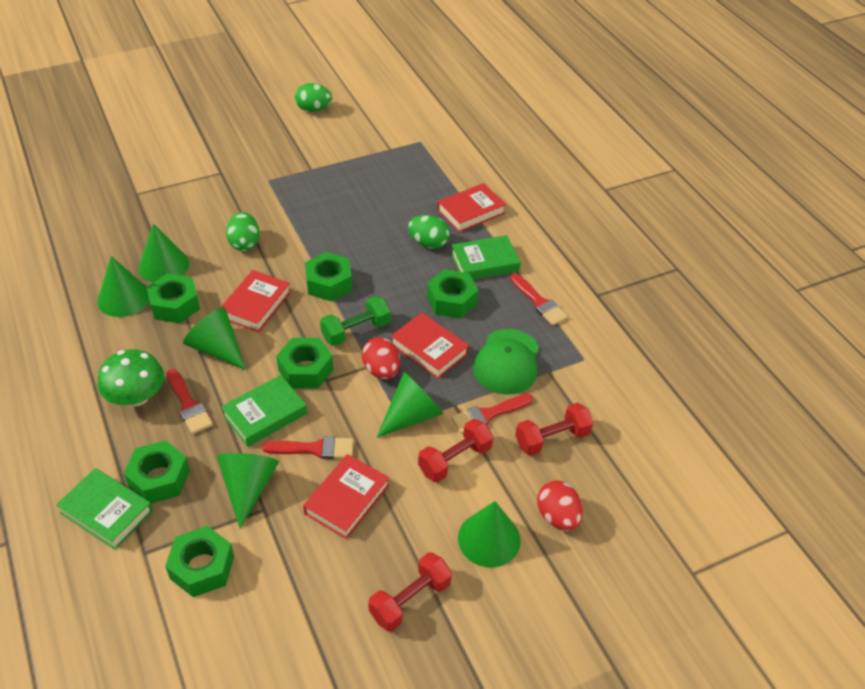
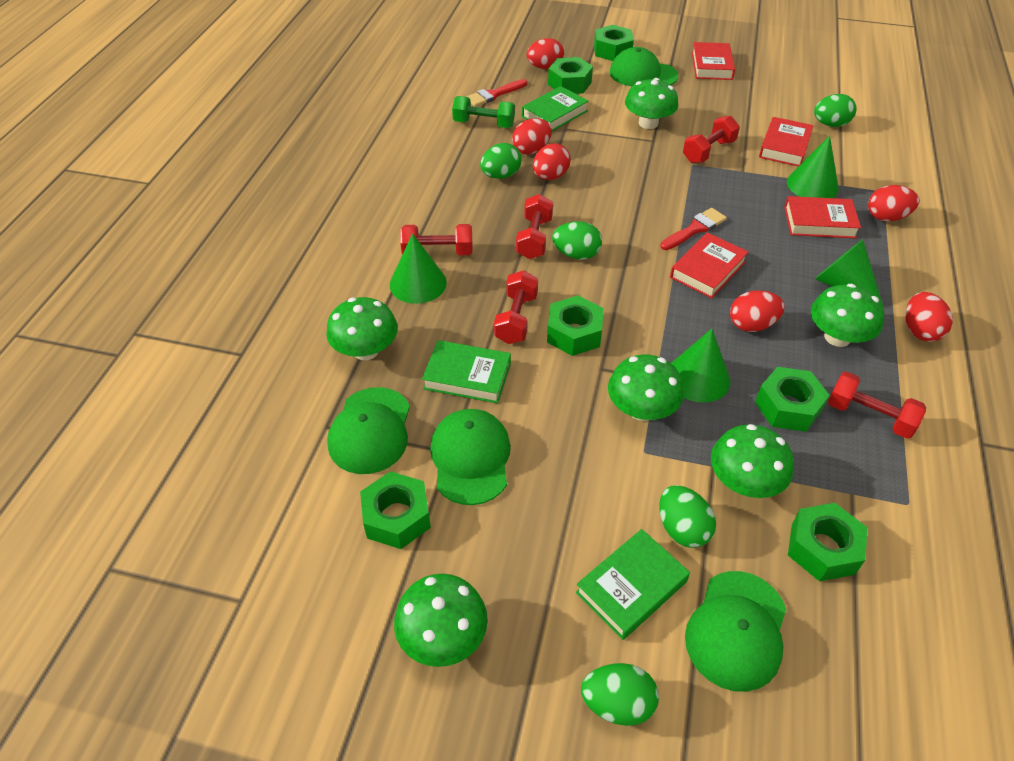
green cap: [473,329,539,395] = 1 -> [327,387,410,474] [430,409,511,505] [610,47,678,86] [685,571,786,692] = 4
green cone: [97,256,149,317] [138,223,189,282] [183,307,246,370] [217,453,279,529] [377,372,443,438] [458,501,521,568] = 6 -> [390,234,447,304] [671,329,730,403] [787,136,839,198] [815,240,884,308] = 4
green egg: [226,212,260,251] [295,83,332,112] [408,215,450,249] = 3 -> [480,143,521,179] [552,221,602,260] [581,663,659,726] [659,485,716,548] [814,94,857,127] = 5
green mushroom: [98,349,164,407] = 1 -> [326,297,398,360] [394,574,488,667] [608,354,684,421] [625,78,678,129] [711,424,794,498] [811,284,884,347] = 6
red brush: [166,369,213,434] [262,436,354,459] [451,394,533,434] [510,273,568,326] = 4 -> [466,79,527,107] [660,208,727,250] = 2
red dumbbell: [368,552,452,632] [418,419,493,482] [515,403,594,456] = 3 -> [400,224,472,255] [494,270,538,344] [516,194,553,259] [683,116,740,163] [828,371,926,439] = 5
red egg: [362,337,400,379] [537,481,583,531] = 2 -> [512,118,552,155] [526,38,564,69] [533,143,571,180] [730,290,785,332] [868,185,919,221] [905,292,953,342] = 6

